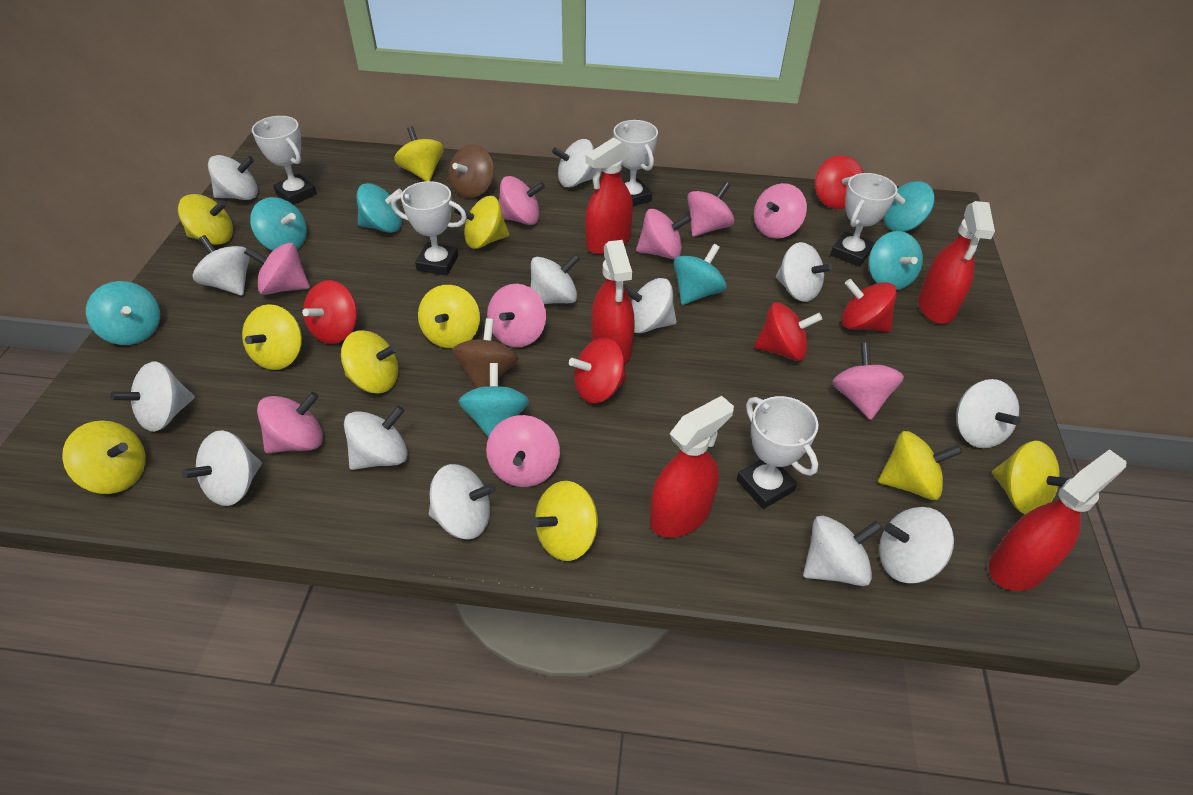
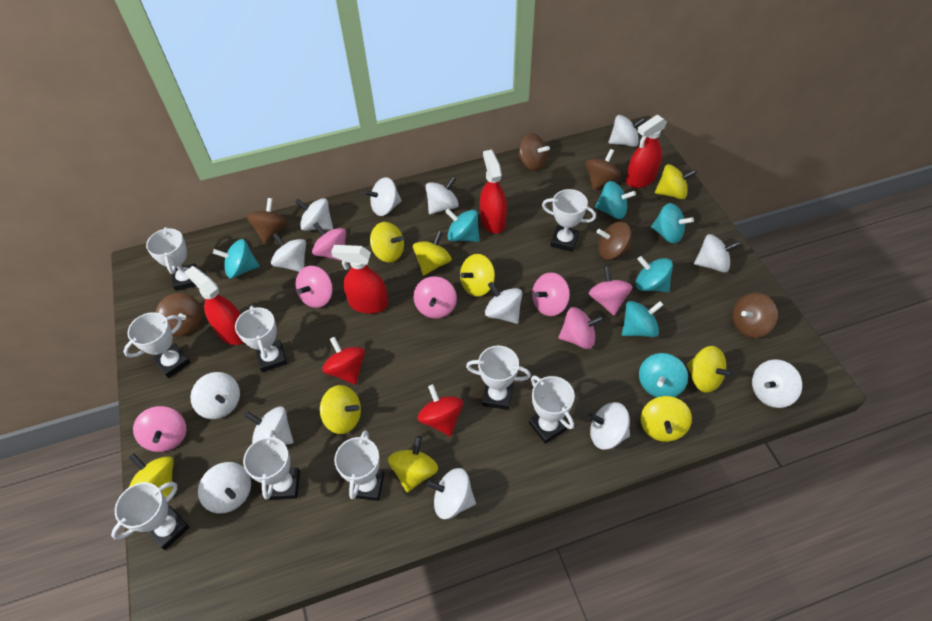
brown spinning top: [449,145,494,198] [452,318,518,388] = 2 -> [156,293,203,337] [247,198,288,244] [518,133,550,171] [585,149,621,190] [597,222,631,260] [732,293,778,338] = 6
pink spinning top: [244,243,310,295] [257,392,323,453] [486,415,560,487] [487,284,546,347] [499,176,545,225] [636,209,692,259] [687,182,734,237] [754,183,807,239] [832,342,904,420] = 9 -> [133,406,186,452] [295,266,333,308] [312,222,346,261] [413,276,457,319] [532,272,570,316] [559,307,604,349] [588,266,632,315] = 7
red spinning top: [302,280,357,344] [569,338,627,403] [754,302,822,361] [815,155,864,209] [841,279,897,332] = 5 -> [322,337,365,385] [417,384,463,436] = 2
red spray bottle: [585,137,633,254] [591,240,634,364] [650,396,734,538] [918,201,995,324] [989,449,1126,591] = 5 -> [185,266,244,345] [331,245,388,314] [480,150,507,234] [626,115,667,188] = 4
white trophy: [252,116,317,205] [391,181,467,276] [613,120,658,207] [737,396,818,509] [830,173,897,267] = 5 -> [111,482,190,550] [123,312,191,378] [146,227,198,291] [235,306,287,372] [243,430,300,500] [334,430,384,501] [466,346,531,410] [529,375,575,444] [542,189,596,252] = 9
yellow spinning top: [62,420,146,494] [178,194,233,245] [242,304,302,370] [341,330,398,393] [394,126,444,181] [418,285,480,348] [454,196,509,249] [532,481,598,561] [878,431,962,500] [992,441,1069,514] = 10 -> [129,453,174,498] [320,385,361,434] [370,222,404,262] [388,436,438,492] [413,230,452,276] [460,254,495,297] [641,396,692,442] [655,164,697,199] [687,346,733,393] = 9

